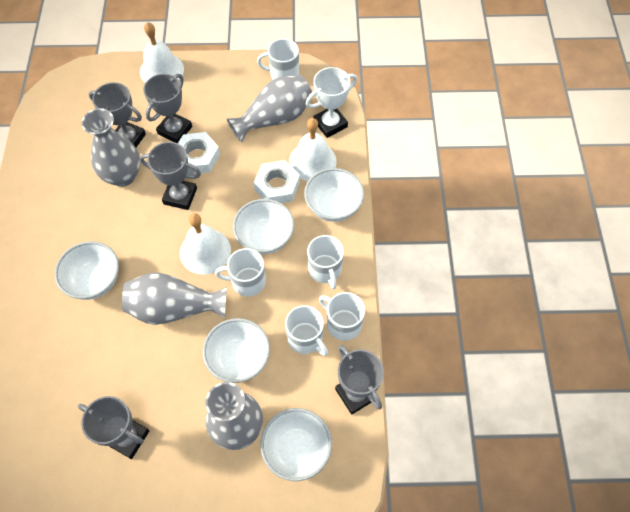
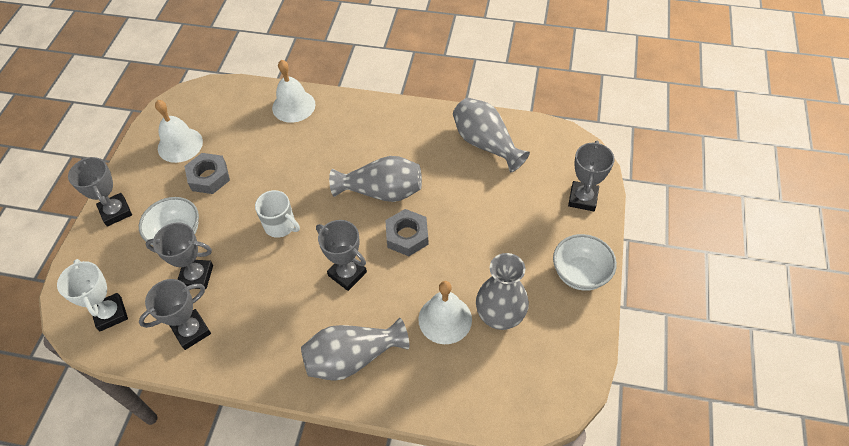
grey nut: none = 0 -> [184,153,230,194] [385,209,429,256] = 2
white bowl: [55,241,119,300] [203,318,270,383] [233,199,294,254] [260,408,332,481] [304,168,364,222] = 5 -> [139,197,199,245] [553,234,617,291] = 2
white mug: [215,248,266,297] [257,39,299,79] [285,305,328,356] [307,235,344,289] [319,292,365,341] = 5 -> [255,190,300,238] = 1
white nut: [178,132,220,175] [254,160,300,203] = 2 -> none = 0

